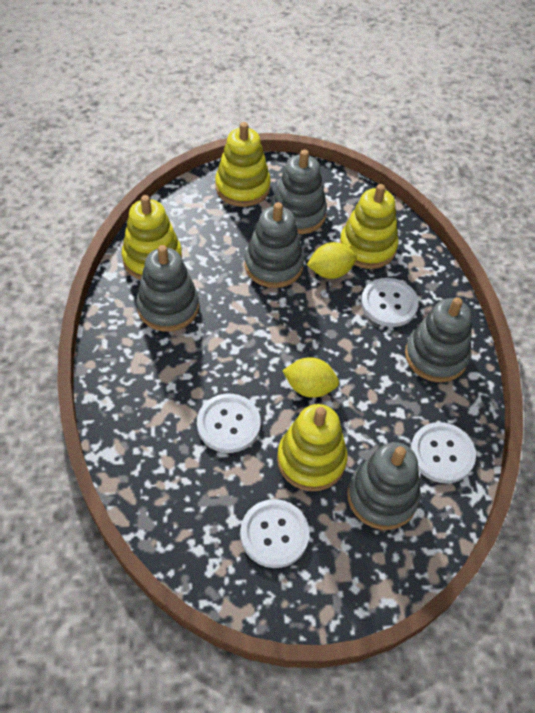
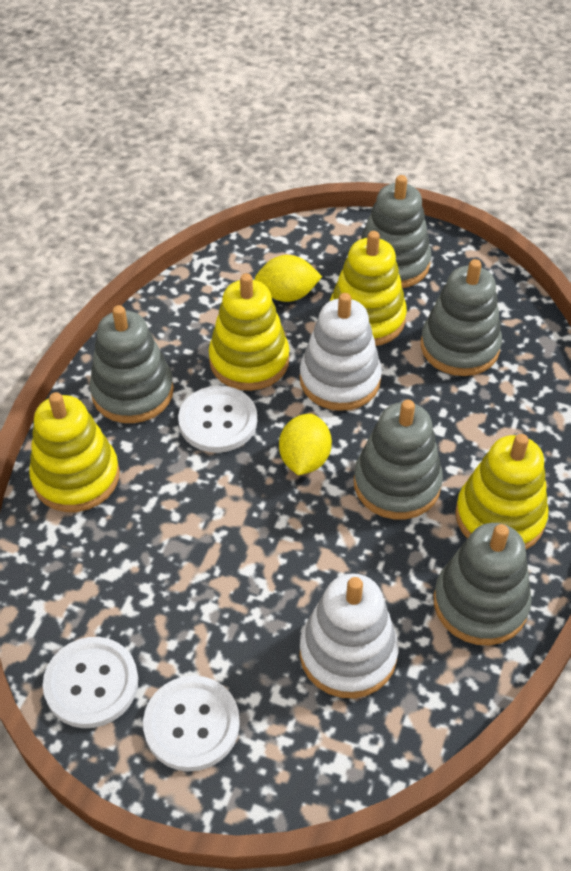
white button: [197,394,261,453] [240,499,310,568] [361,278,419,327] [410,422,476,484] = 4 -> [43,637,138,728] [143,676,240,772] [178,385,257,453] = 3
white stacking toy: none = 0 -> [300,293,382,411] [300,573,399,698] = 2

